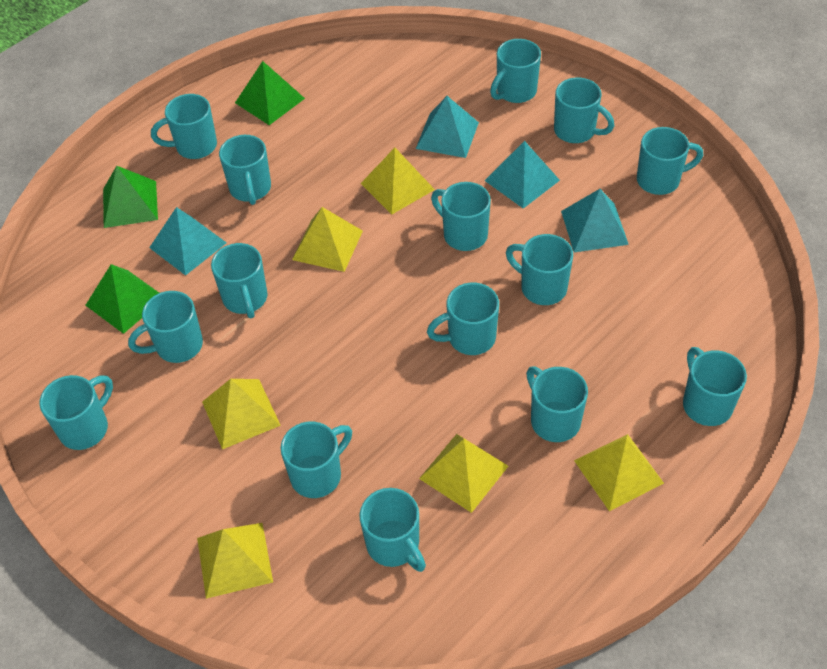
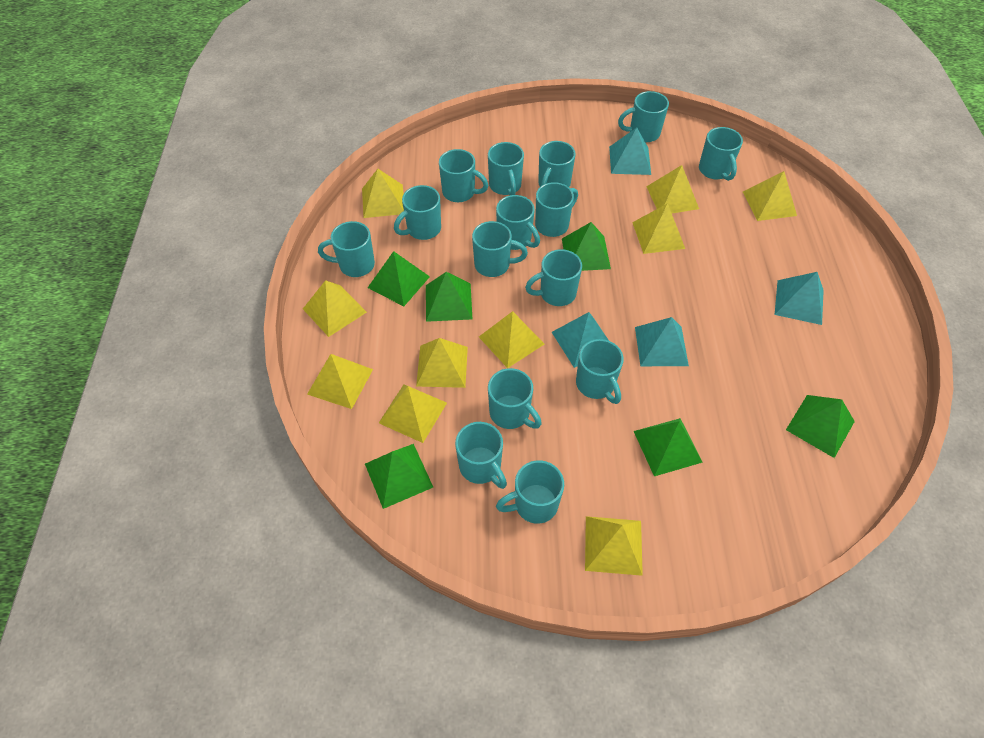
green pyramid: [85,264,159,334] [103,166,158,228] [235,61,305,125] = 3 -> [365,444,433,509] [368,251,430,306] [426,272,472,322] [562,222,611,271] [634,418,703,476] [786,395,855,458] = 6
yellow pyramid: [197,523,273,599] [202,379,281,449] [292,207,363,272] [361,148,435,215] [419,434,508,513] [574,434,664,511] = 6 -> [303,280,367,337] [307,354,373,409] [362,169,404,218] [379,384,447,443] [416,338,468,388] [479,311,544,368] [585,516,643,576] [632,203,685,254] [646,165,699,213] [743,171,797,221] = 10

